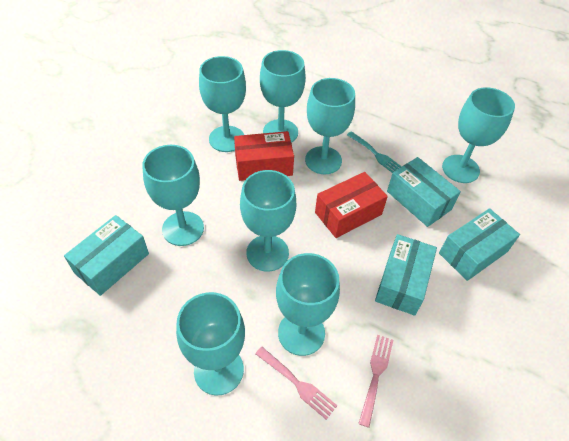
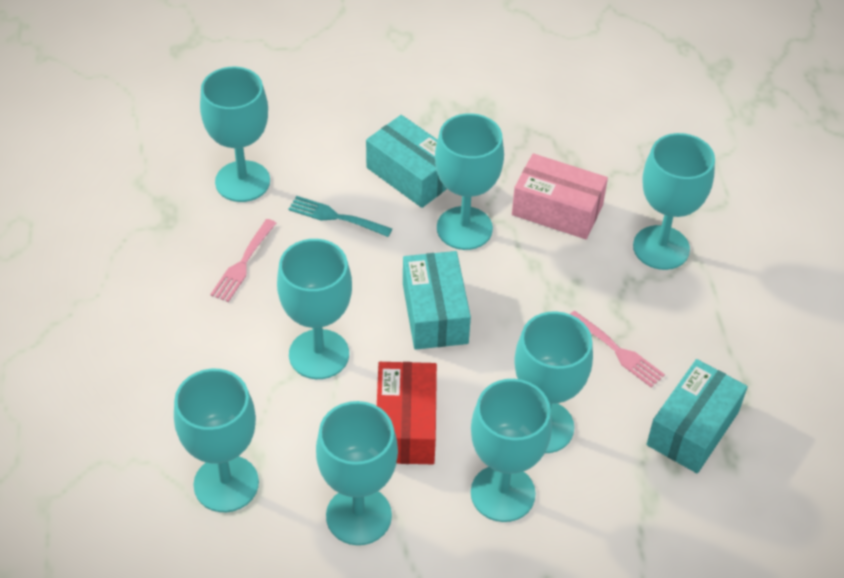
pink box: none = 0 -> [512,153,608,239] = 1
red box: [234,131,294,181] [315,172,388,238] = 2 -> [377,362,437,464] = 1
turquoise box: [64,215,149,296] [375,234,437,316] [387,157,461,227] [439,208,520,281] = 4 -> [366,115,447,208] [403,251,471,350] [647,359,748,474] = 3

